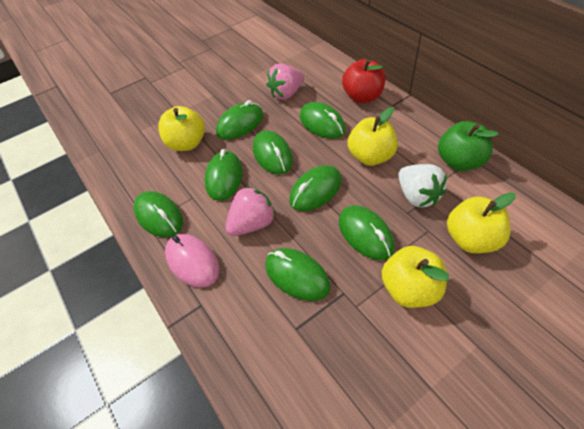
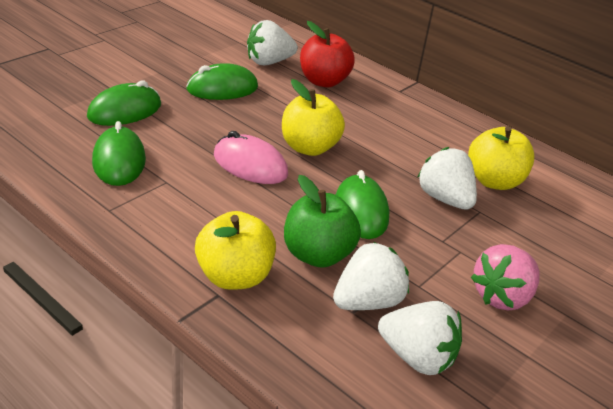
green mouse: [133,191,183,237] [204,149,243,201] [216,100,263,140] [253,130,293,174] [265,248,330,301] [289,165,342,211] [299,102,346,139] [339,205,395,260] = 8 -> [87,80,161,126] [92,121,146,186] [186,63,258,100] [336,170,389,239] = 4
pink strawberry: [225,186,276,236] [266,63,304,100] = 2 -> [471,244,539,311] = 1
white strawberry: [398,164,447,208] = 1 -> [247,20,298,65] [333,242,409,310] [378,301,462,375] [417,147,477,210] = 4
yellow apple: [158,106,205,151] [348,107,398,166] [382,246,449,308] [447,192,516,253] = 4 -> [195,211,276,290] [282,79,345,156] [468,126,535,190] = 3

